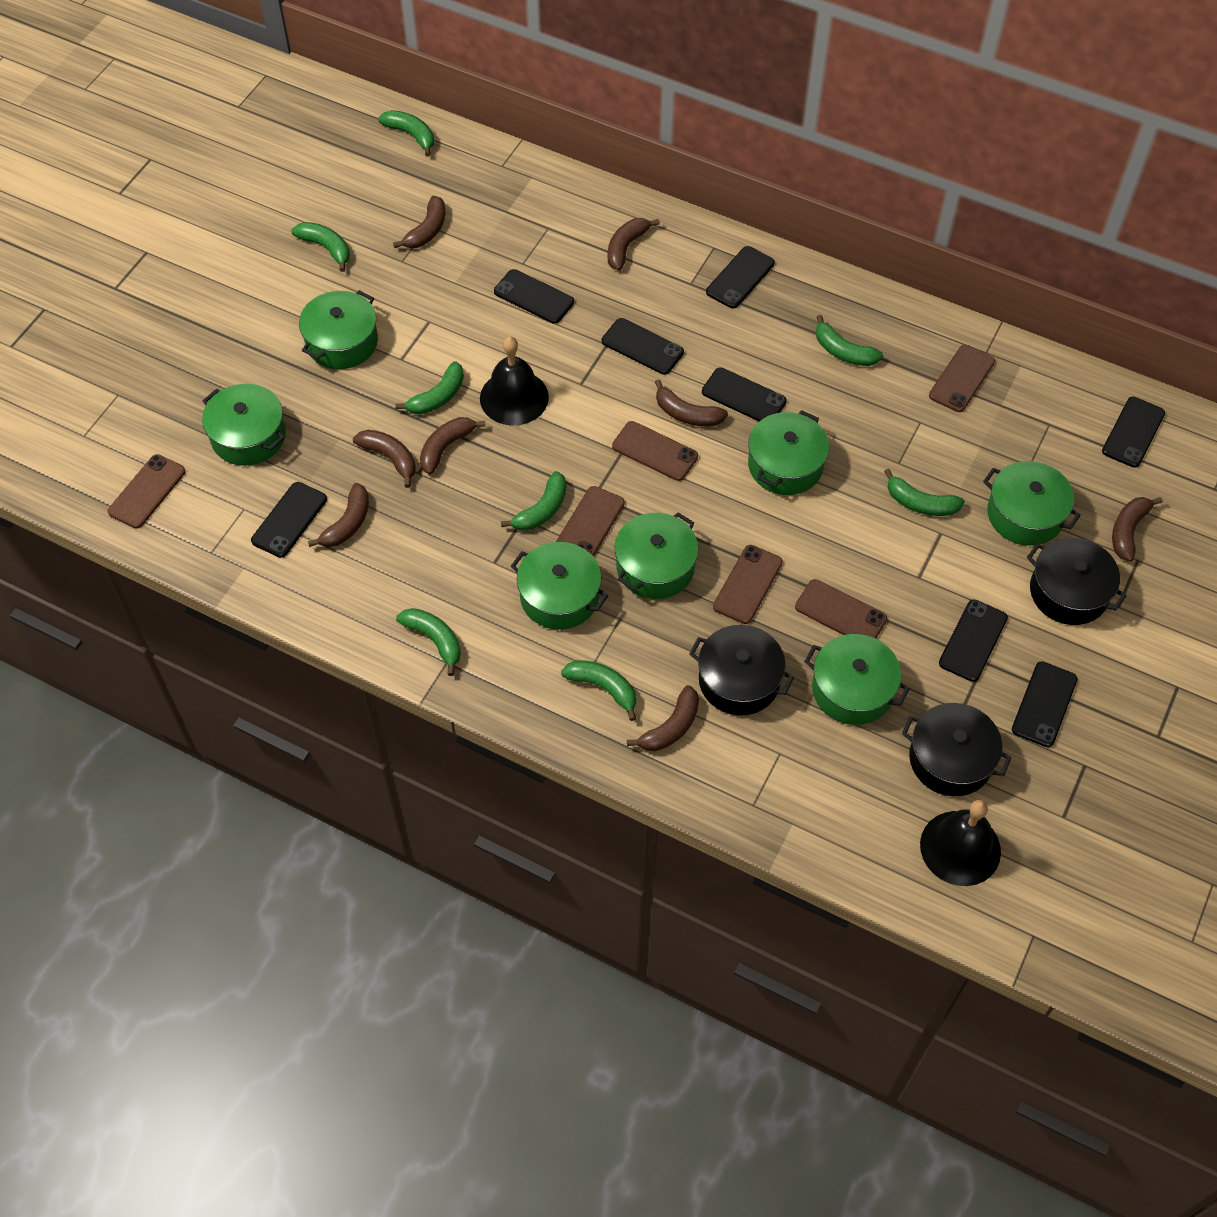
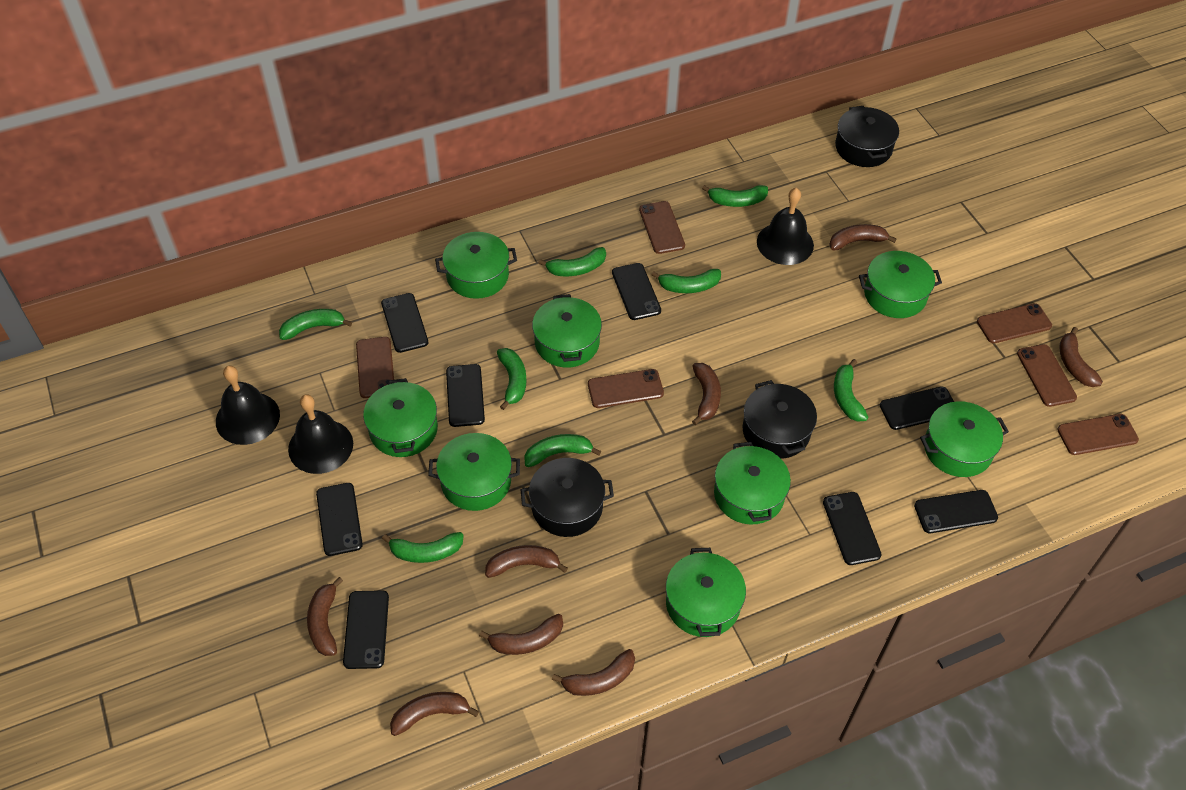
black bell: [480,336,549,426] [920,800,1001,886] = 2 -> [216,366,280,445] [288,394,353,474] [757,188,814,265] = 3
green pot: [202,384,286,466] [299,290,378,369] [510,542,608,630] [615,512,698,599] [748,410,829,495] [804,634,910,725] [983,461,1081,546] = 7 -> [363,378,438,457] [428,433,520,511] [435,232,517,299] [532,294,602,368] [666,548,746,637] [714,442,791,524] [859,251,942,318] [920,401,1009,477] = 8

